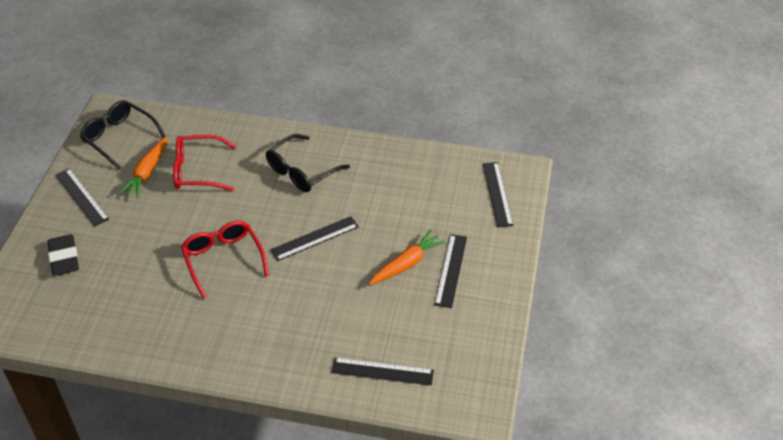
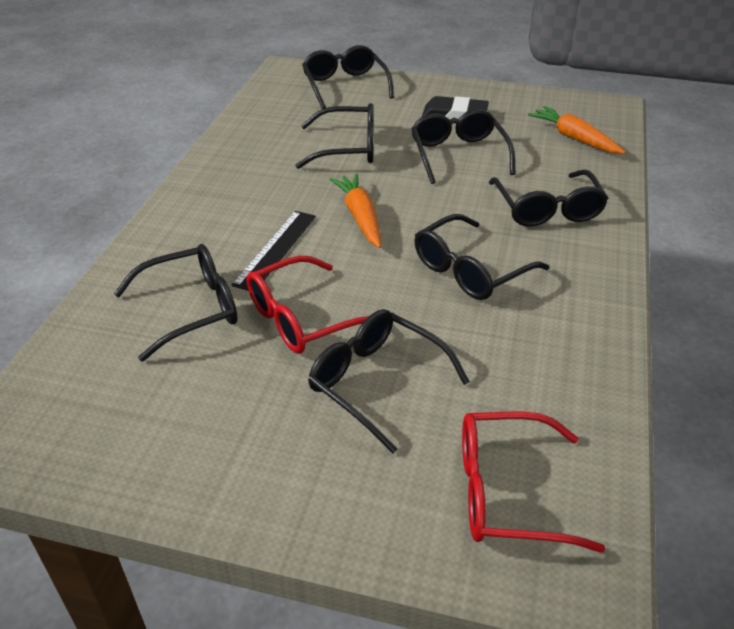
black glasses: [80,100,166,170] [266,134,350,192] = 2 -> [114,244,238,362] [295,103,373,169] [302,45,394,109] [308,309,470,454] [411,109,515,184] [414,214,549,300] [489,170,609,226] = 7
black ruler: [55,168,109,226] [270,216,359,261] [331,357,434,385] [435,234,467,308] [483,162,513,227] = 5 -> [232,211,316,291] = 1

